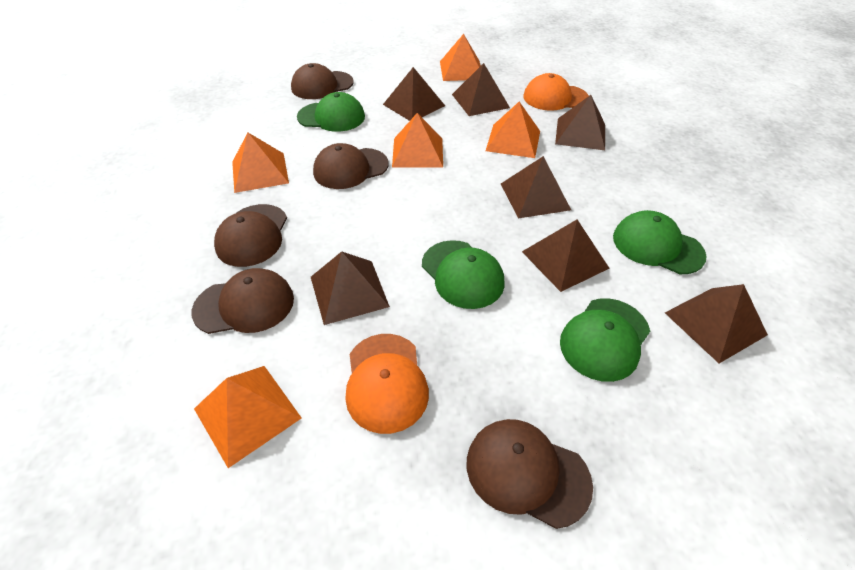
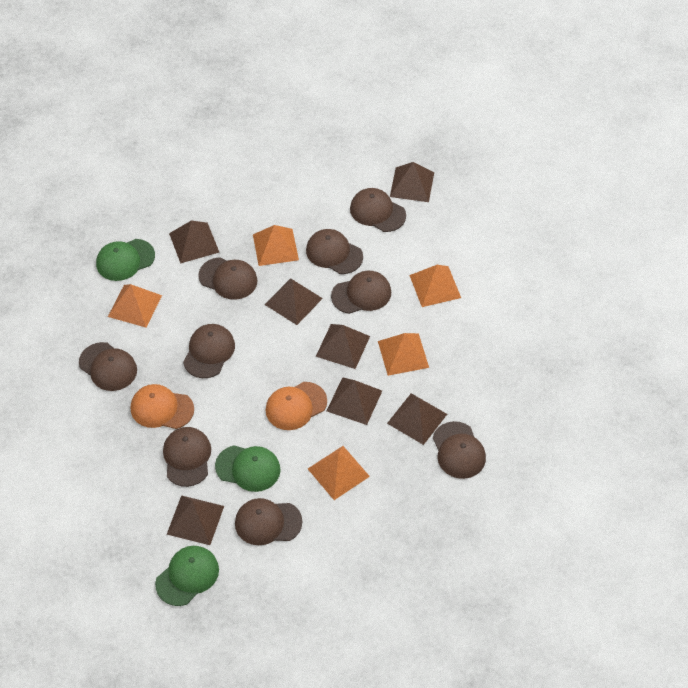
brown cap: [191,268,294,334] [214,204,287,267] [291,63,354,99] [313,143,389,189] [467,419,593,529] = 5 -> [79,342,137,391] [163,427,211,487] [183,324,235,378] [198,257,257,300] [235,498,302,545] [306,229,363,274] [331,271,391,314] [350,188,406,232] [433,421,486,479] = 9
green cap: [297,92,365,132] [422,240,505,309] [560,298,650,382] [613,210,707,274] = 4 -> [96,239,155,281] [155,546,219,606] [215,445,281,492] = 3

